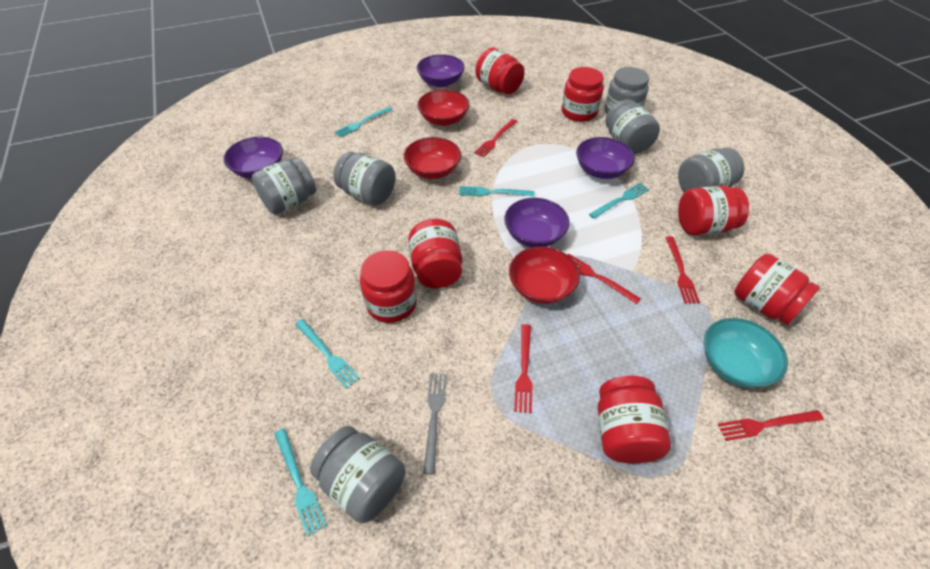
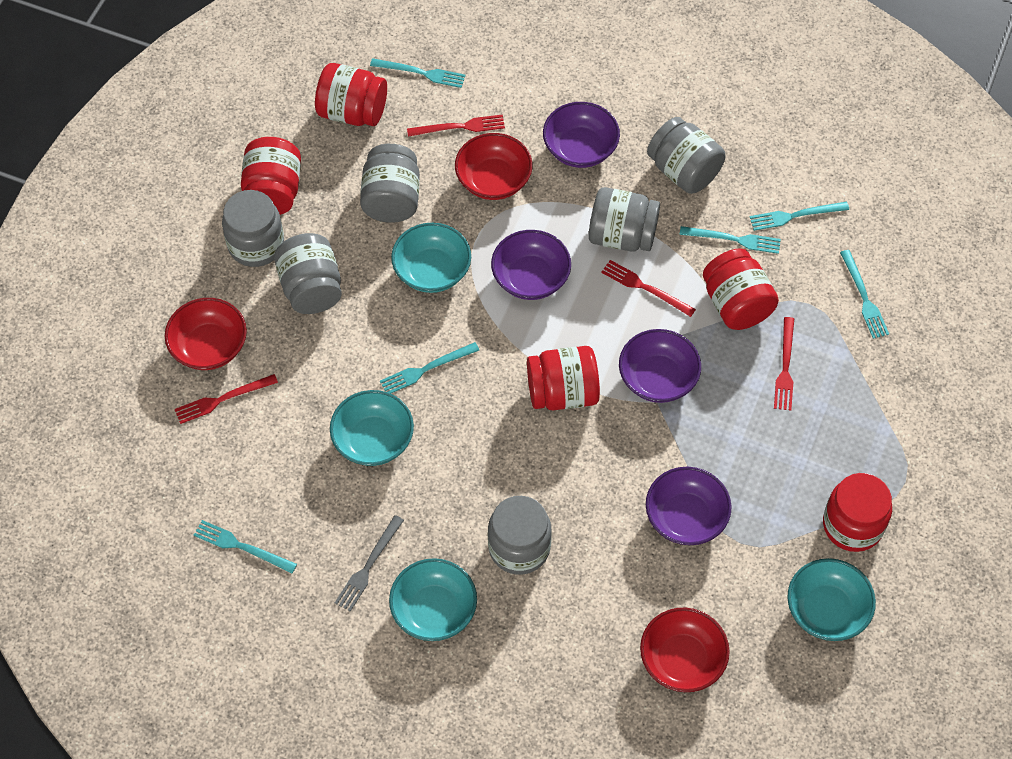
red fork: [474,119,517,157] [514,324,533,413] [567,253,641,304] [665,236,700,304] [718,410,824,441] = 5 -> [175,374,278,424] [407,114,505,137] [601,260,696,317] [774,317,794,411] = 4
red jar: [360,250,417,323] [408,219,462,288] [476,47,524,94] [562,67,604,122] [598,376,671,464] [678,186,749,236] [734,254,820,325] = 7 -> [241,137,301,215] [315,63,387,126] [527,346,600,410] [703,248,779,330] [823,473,892,552] = 5
turquoise bowl: [704,318,788,388] = 1 -> [330,390,414,466] [389,558,477,641] [391,223,471,293] [787,558,876,641] = 4
turquoise fork: [274,428,326,536] [295,319,360,389] [334,107,393,137] [459,186,535,196] [589,183,649,219] = 5 -> [194,520,297,573] [370,58,466,88] [380,342,479,394] [679,226,781,254] [750,202,849,231] [840,250,889,339] = 6

